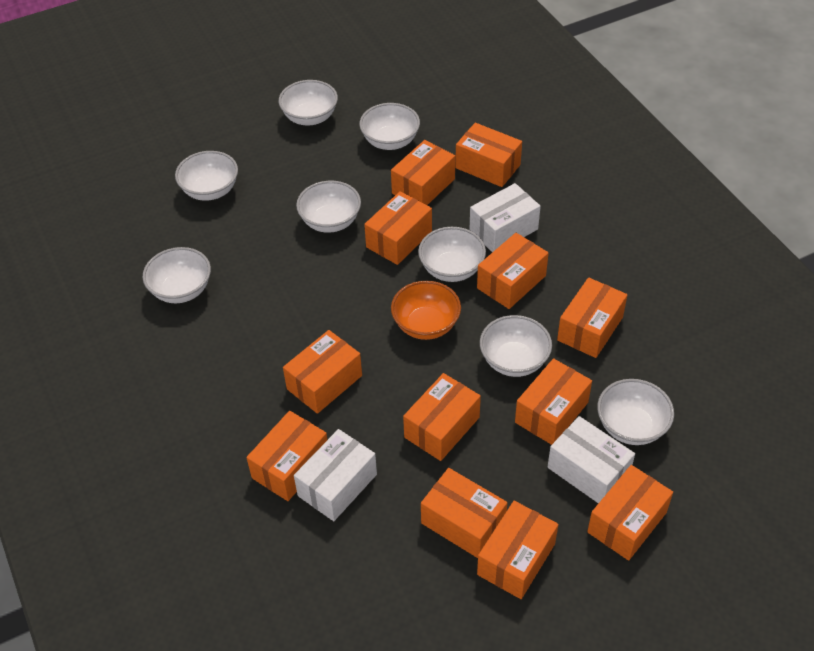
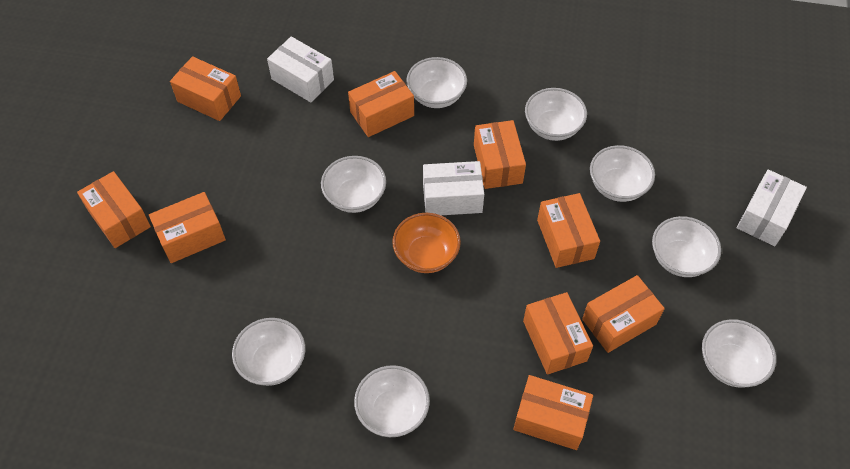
orange box: [246,411,328,501] [283,330,362,414] [364,191,432,265] [391,140,455,205] [403,373,481,461] [421,468,507,558] [455,123,522,187] [477,233,549,309] [477,501,559,599] [515,358,592,445] [557,277,628,358] [587,465,673,561] = 12 -> [77,171,151,248] [149,192,226,263] [170,56,241,121] [348,71,414,137] [474,120,526,189] [513,375,593,450] [523,292,593,375] [537,193,600,268] [582,275,665,353] = 9

